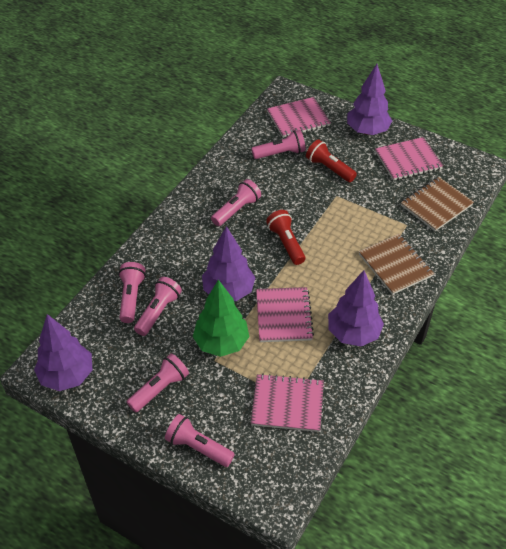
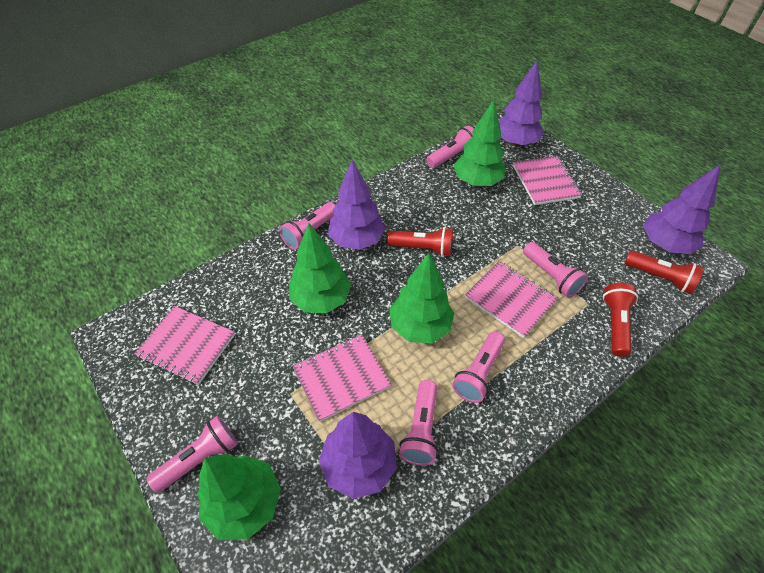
brown notebook: [359,234,434,295] [401,177,474,231] = 2 -> none = 0
green tree: [193,280,250,357] = 1 -> [197,454,281,540] [289,223,351,313] [389,253,454,343] [453,100,505,186] = 4
red flashlight: [266,210,305,265] [306,139,357,182] = 2 -> [387,227,453,257] [603,283,638,357] [624,250,704,294] = 3

